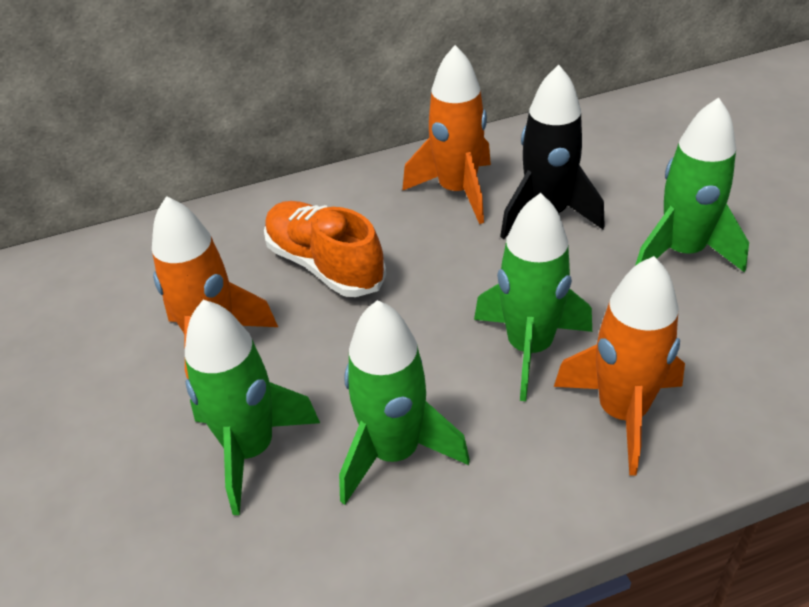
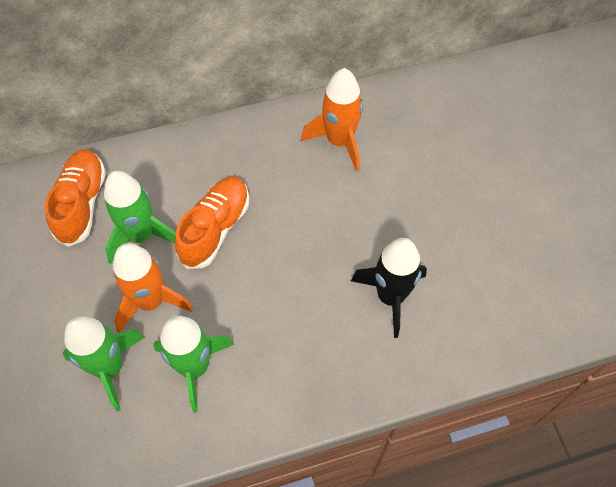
green rocket: [185,300,320,515] [339,300,470,505] [474,193,592,401] [635,97,749,273] = 4 -> [63,316,145,411] [104,171,176,264] [153,316,234,413] = 3
orange rocket: [152,196,278,379] [402,45,491,224] [554,256,685,475] = 3 -> [113,243,193,333] [301,68,363,172] = 2
orange shoe: [264,201,386,297] = 1 -> [45,149,106,247] [175,177,249,269] = 2

